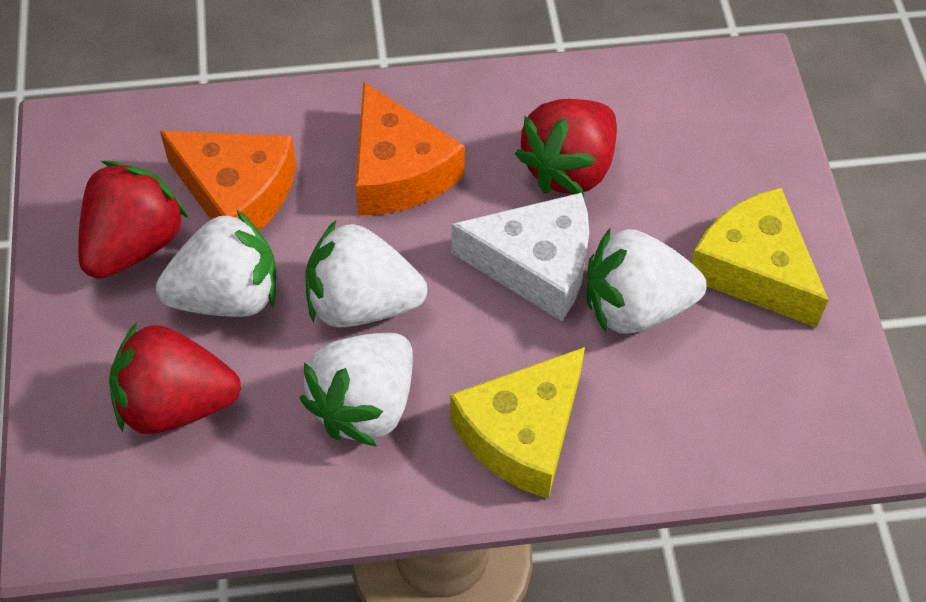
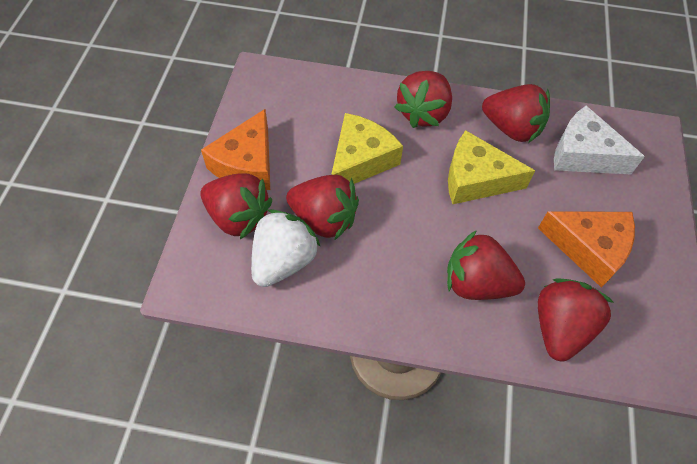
red strawberry: [78,161,188,279] [109,322,241,434] [515,99,617,197] = 3 -> [200,174,272,239] [286,175,359,241] [394,71,452,128] [447,230,525,300] [482,84,550,143] [538,278,614,361] = 6
white strawberry: [156,209,276,317] [300,333,413,447] [305,220,427,327] [587,228,707,334] = 4 -> [251,209,321,287] = 1

